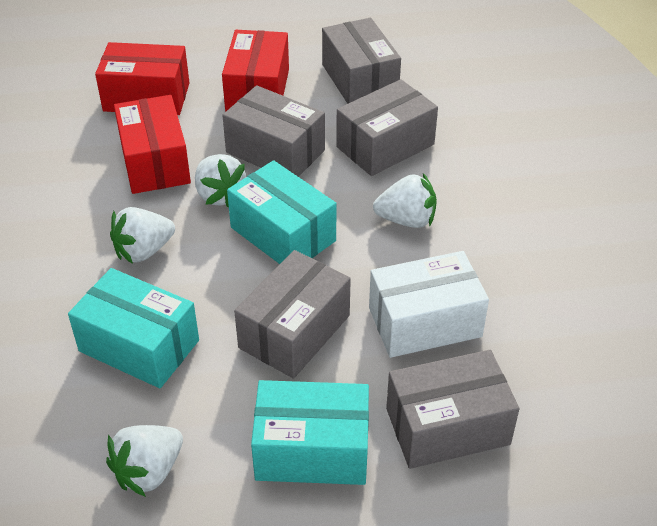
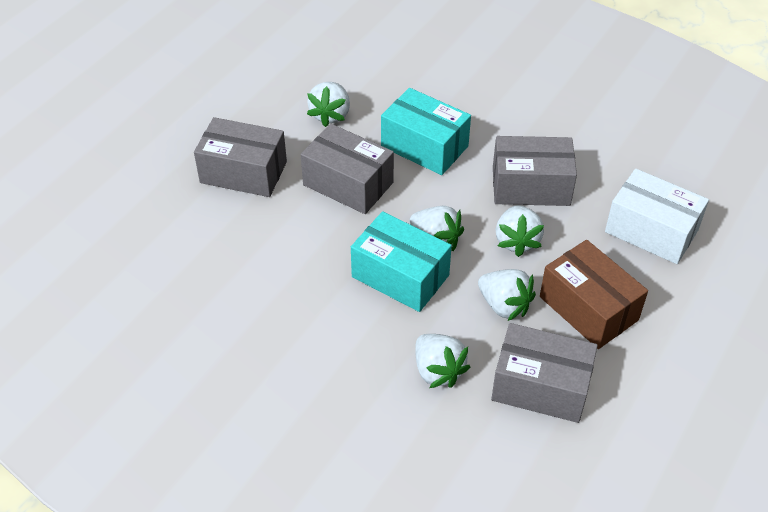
brown box: none = 0 -> [540,240,648,349] = 1
grey box: [222,85,325,177] [234,250,351,379] [322,18,401,104] [336,79,438,176] [386,350,520,469] = 5 -> [194,117,287,197] [301,124,394,214] [491,323,598,423] [493,136,577,206] = 4
red box: [95,42,189,115] [114,95,191,194] [222,30,289,111] = 3 -> none = 0
turquoise box: [68,268,199,388] [227,160,337,264] [251,380,369,485] = 3 -> [351,211,452,312] [381,88,471,175] = 2
white strawberry: [106,425,183,497] [110,207,175,264] [195,154,246,207] [373,173,437,228] = 4 -> [307,82,350,127] [409,206,464,251] [415,334,470,388] [478,269,536,321] [496,205,544,257] = 5

